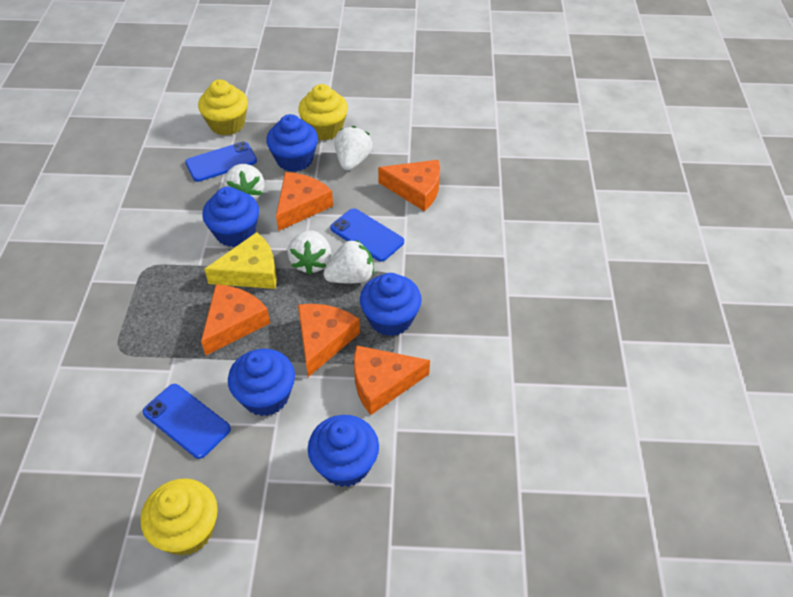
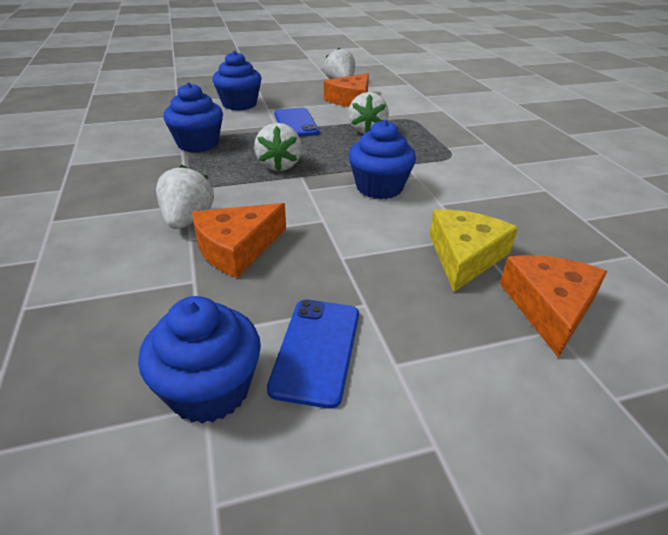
blue cupcake: [202,187,259,247] [228,349,295,416] [266,114,318,172] [308,415,379,487] [360,273,422,336] = 5 -> [138,296,261,423] [164,82,223,152] [212,51,262,110] [349,120,416,199] = 4
blue phone: [143,384,231,459] [185,142,257,182] [330,208,404,262] = 3 -> [267,299,359,409] [274,108,319,137] = 2
orange cheese: [201,284,270,355] [276,172,333,231] [298,304,360,377] [354,345,430,415] [378,160,440,211] = 5 -> [192,203,286,278] [324,73,369,107] [500,255,607,358] = 3
yellow cupcake: [140,479,218,556] [198,79,248,136] [298,84,348,140] = 3 -> none = 0

